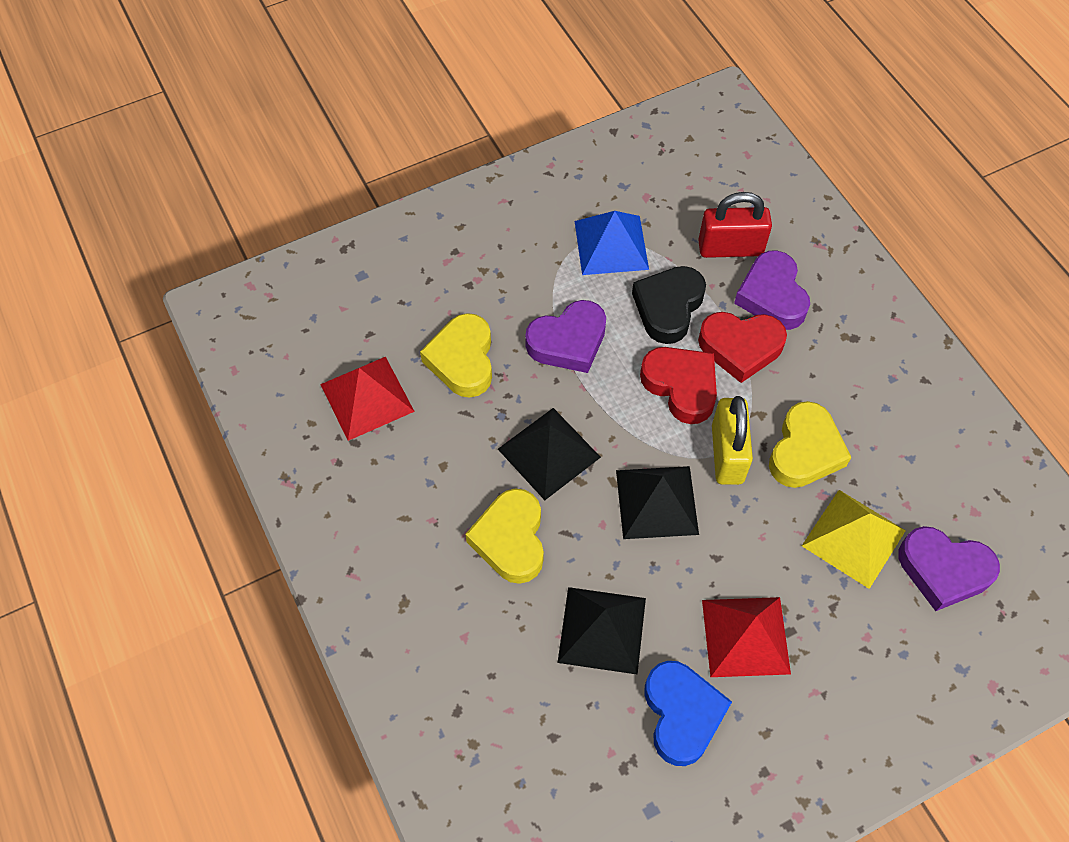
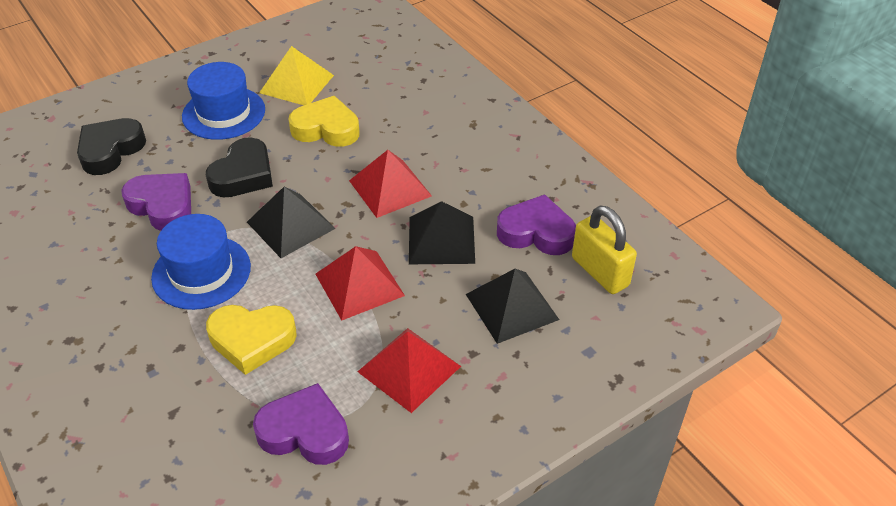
black heart: [632,266,706,344] = 1 -> [77,118,146,175] [206,137,273,197] = 2
blue hat: none = 0 -> [151,214,251,310] [182,62,265,140] = 2
blue heart: [644,661,732,766] = 1 -> none = 0
blue pyramid: [575,211,649,275] = 1 -> none = 0
red heart: [640,347,717,424] [698,312,787,383] = 2 -> none = 0
red padlock: [698,192,772,258] = 1 -> none = 0
red pyramid: [320,357,415,441] [702,597,791,677] = 2 -> [315,246,405,321] [349,150,432,218] [357,328,461,413] = 3
yellow heart: [420,313,492,398] [465,489,544,584] [769,401,851,488] = 3 -> [206,305,297,375] [288,96,360,147] = 2

